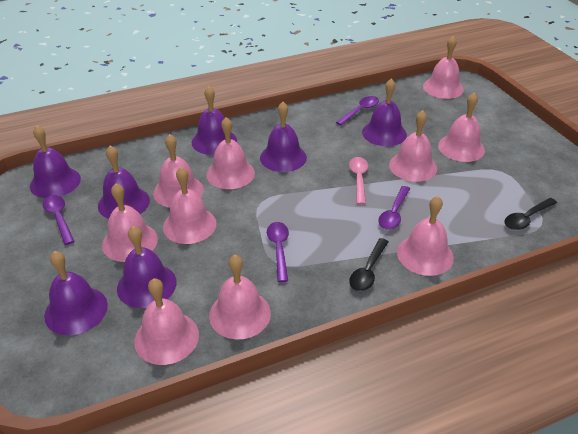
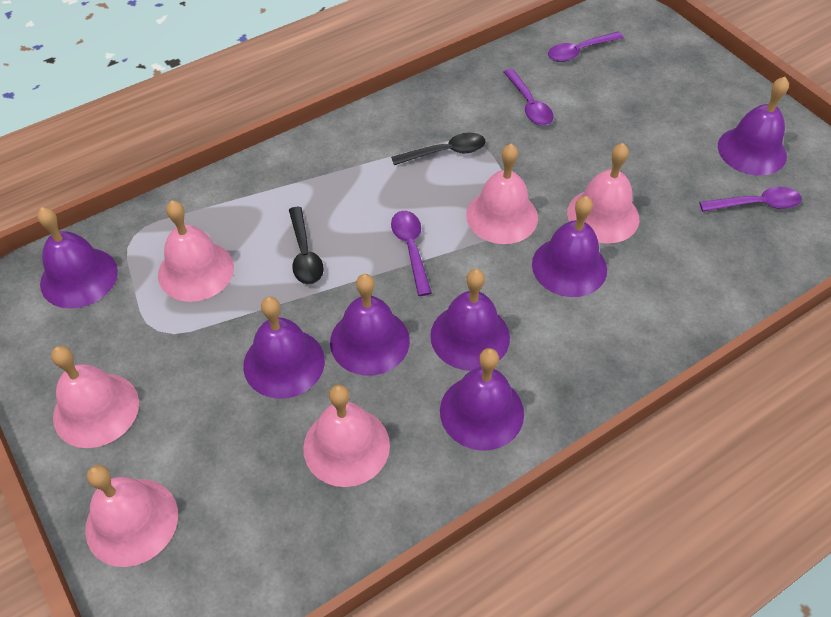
pink bell: [102,183,158,262] [134,278,199,365] [153,134,204,208] [163,167,216,244] [206,117,255,189] [209,255,271,339] [389,110,437,182] [397,196,454,276] [423,36,464,99] [438,93,485,162] = 10 -> [51,346,139,448] [85,465,178,567] [158,201,234,302] [303,385,390,487] [466,144,538,244] [567,143,639,244] = 6
pink spoon: [349,157,368,205] = 1 -> none = 0

